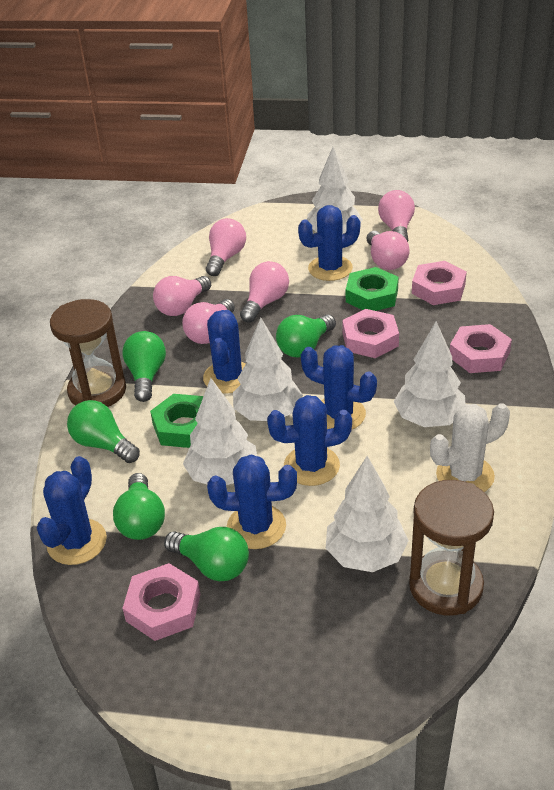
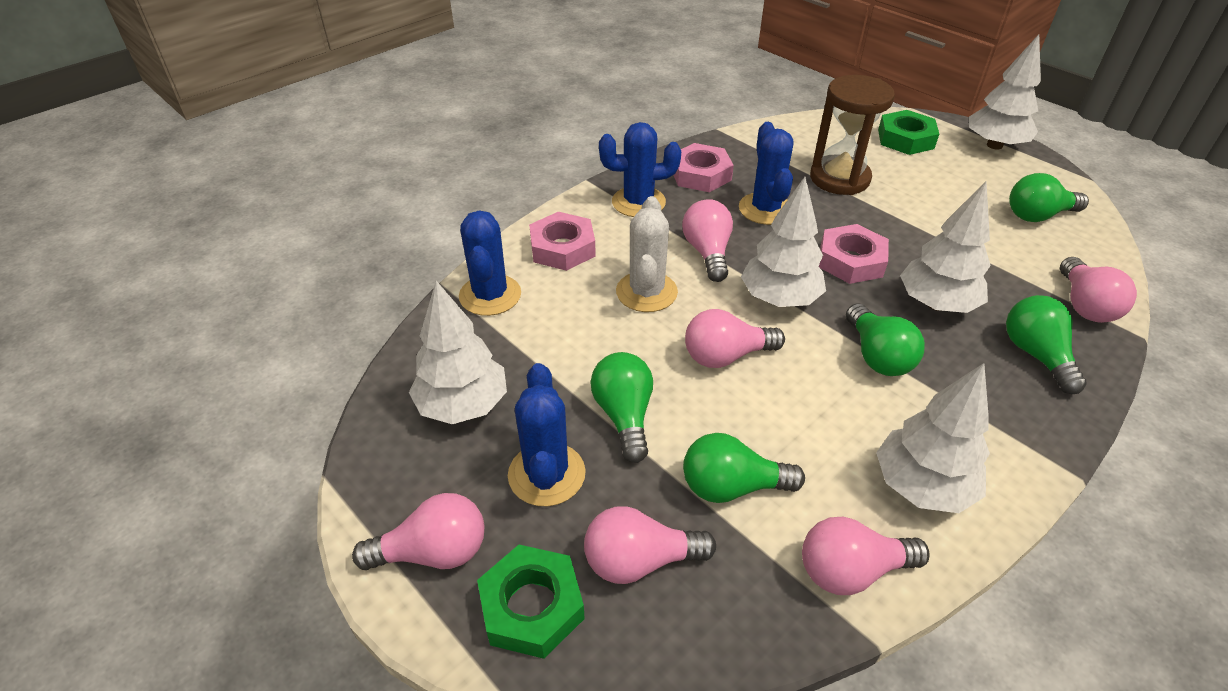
blue cactus: [37,456,107,565] [203,310,246,394] [207,455,297,549] [267,395,352,486] [298,205,360,281] [301,345,377,429] = 6 -> [459,210,521,316] [508,363,586,506] [599,122,681,217] [739,122,793,225] = 4
brown hourglass: [50,299,126,407] [409,480,494,616] = 2 -> [810,75,895,195] = 1
pink nut: [123,563,200,641] [342,309,399,358] [412,261,467,305] [450,324,512,373] = 4 -> [529,212,596,271] [674,143,734,192] [819,224,889,284] = 3

